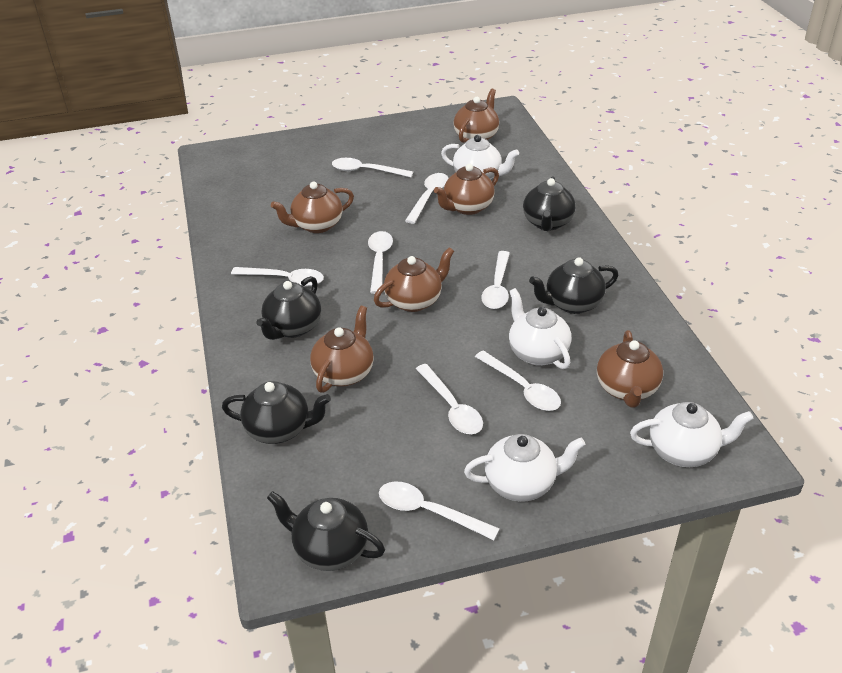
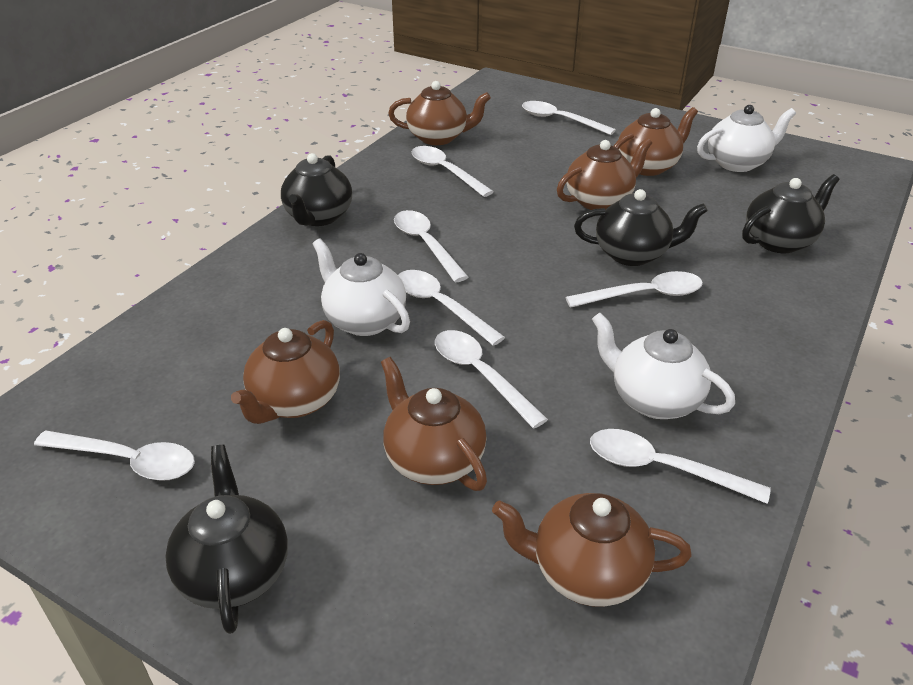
black teapot: [222,381,331,444] [256,276,321,340] [267,491,385,571] [523,177,576,231] [529,257,618,314] = 5 -> [165,445,288,634] [281,153,352,226] [574,189,708,266] [742,174,839,253] = 4
white teapot: [441,135,519,180] [464,434,585,502] [509,288,571,369] [630,402,754,467] = 4 -> [313,238,410,336] [592,313,735,419] [697,105,796,172] = 3

